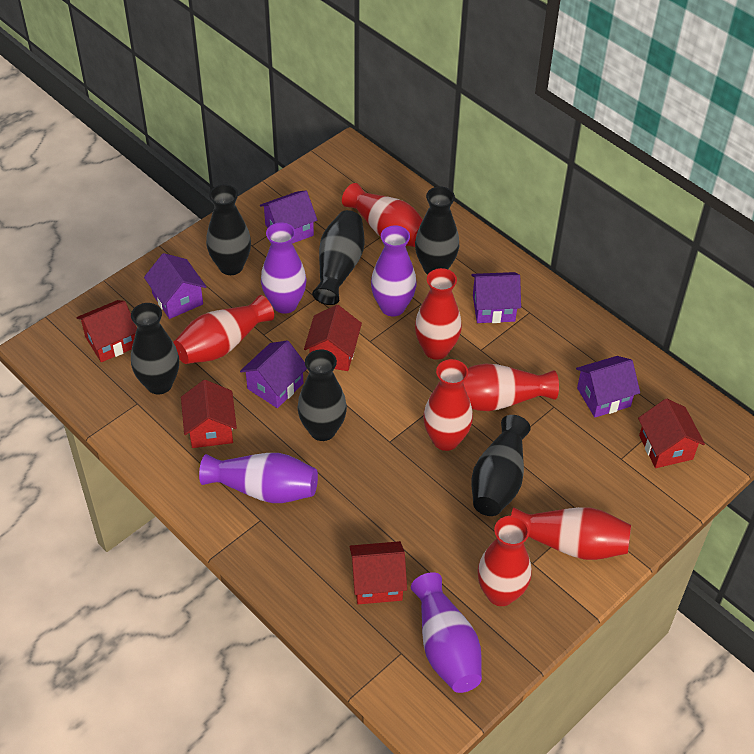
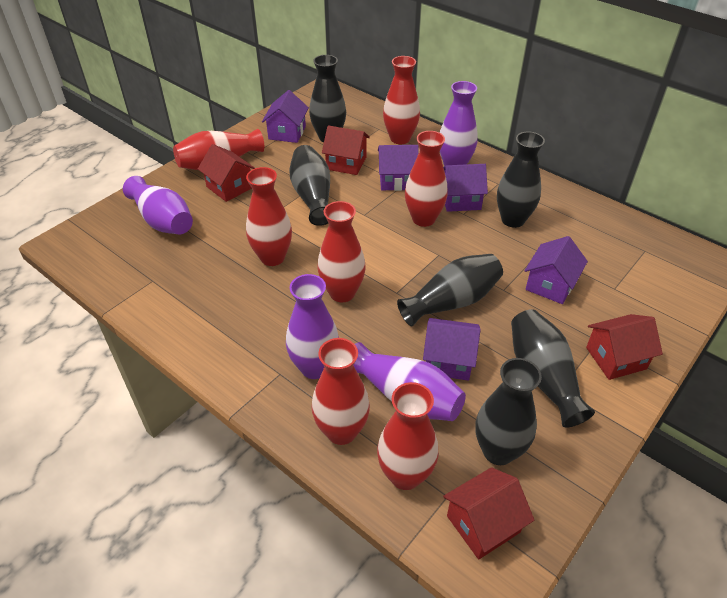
red house: [77,300,137,362] [181,380,237,448] [304,305,362,371] [349,541,407,604] [638,398,705,468] = 5 -> [198,144,255,202] [322,125,370,175] [443,467,534,560] [586,314,663,380] = 4

